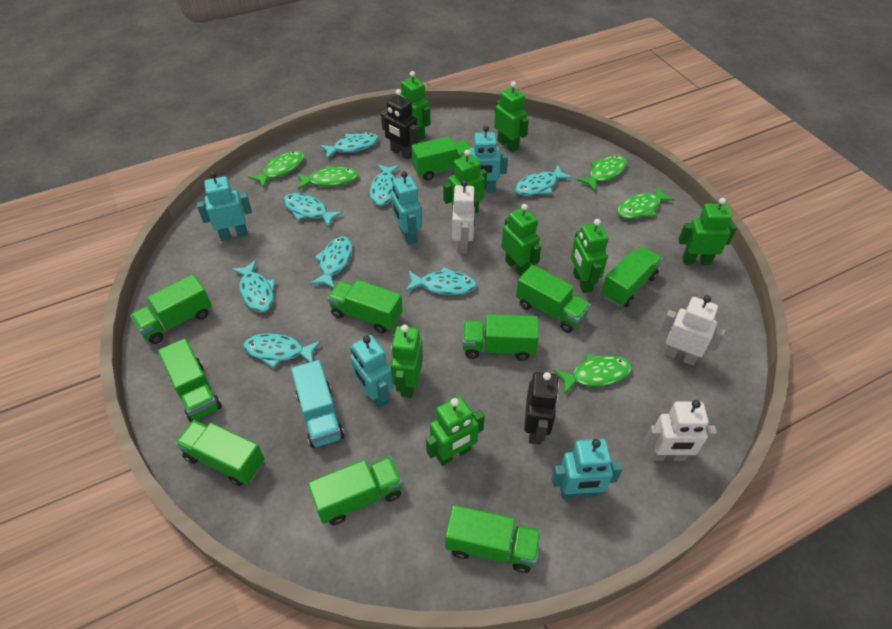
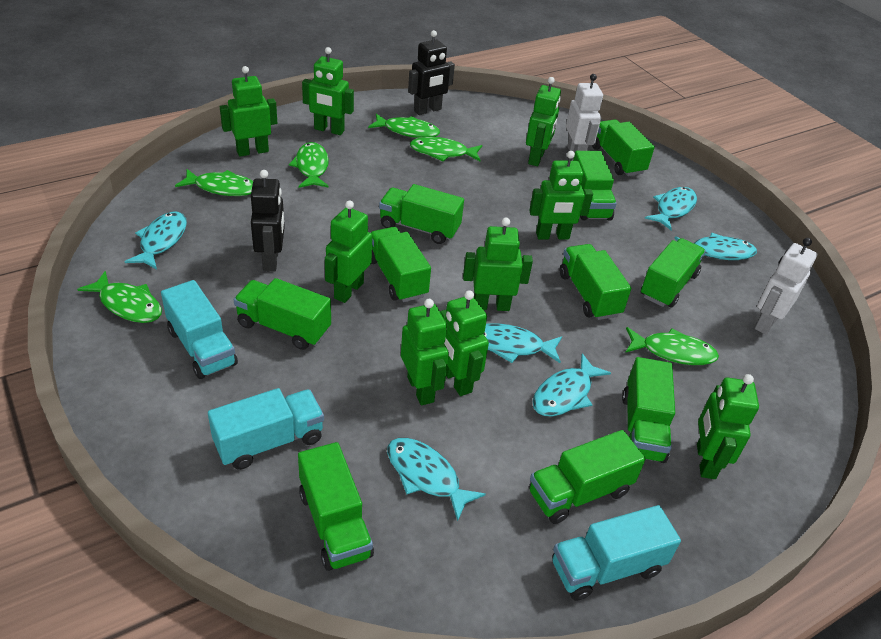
green fish: [248,151,304,188] [297,166,358,190] [554,354,632,395] [577,155,627,192] [617,186,675,219] = 5 -> [77,271,162,323] [175,169,253,196] [289,142,329,188] [368,114,440,138] [410,137,482,162] [625,327,719,365] = 6
green robot: [391,325,423,398] [400,71,430,141] [426,396,485,466] [443,150,487,215] [494,82,529,152] [501,204,541,277] [571,219,608,293] [678,198,737,265] = 8 -> [220,66,277,157] [302,47,354,135] [325,200,372,303] [401,299,449,405] [440,290,489,396] [463,217,533,311] [526,77,561,166] [529,151,593,239] [697,374,759,479] = 9
turquoise fish: [231,260,276,312] [243,333,321,368] [283,193,343,228] [310,236,353,288] [320,133,379,159] [370,164,400,206] [405,267,477,295] [514,166,572,196] = 8 -> [124,212,187,269] [387,438,486,521] [484,323,562,363] [532,353,611,417] [645,187,697,230] [675,233,757,260] = 6
turquoise robot: [197,171,252,241] [350,335,393,408] [391,171,422,245] [461,126,508,192] [551,439,623,499] = 5 -> none = 0
turquoise truck: [291,360,344,448] = 1 -> [161,280,238,379] [208,388,324,470] [552,505,681,601] = 3
white robot: [452,180,476,254] [645,400,717,461] [661,295,725,366] = 3 -> [566,74,603,159] [755,238,817,335] = 2

